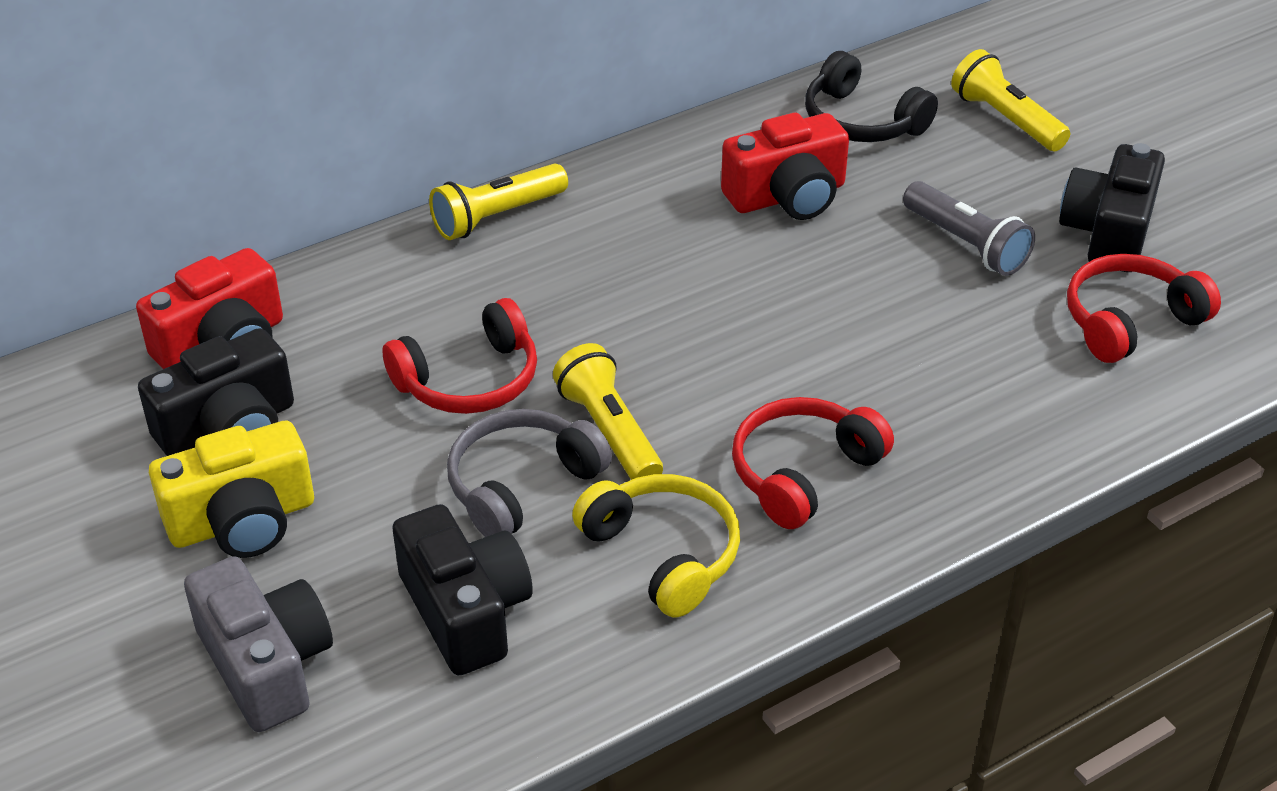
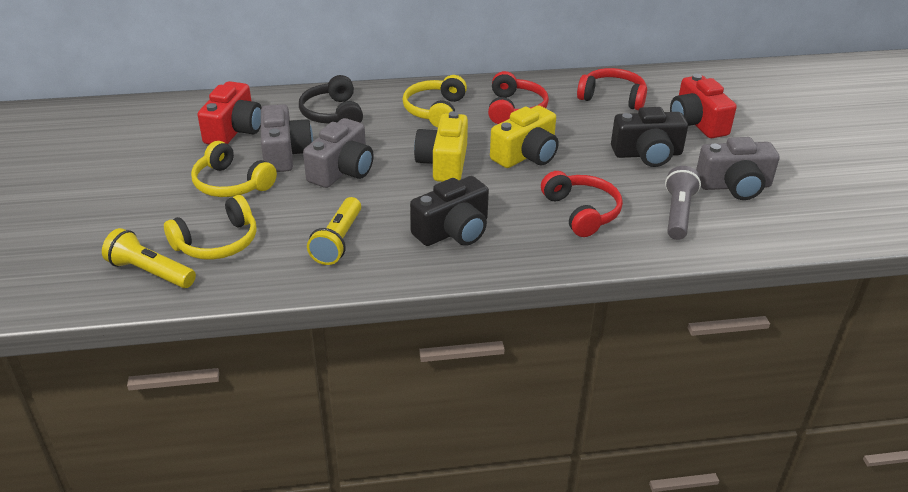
black camera: [138,328,294,456] [392,504,533,675] [1059,143,1165,272] = 3 -> [410,176,489,246] [611,107,688,167] = 2
grey camera: [184,556,333,732] = 1 -> [261,104,313,172] [303,118,374,188] [696,137,780,200] = 3
grey headphones: [447,409,612,537] = 1 -> none = 0
yellow camera: [149,420,314,558] = 1 -> [414,111,468,182] [490,105,558,168] = 2
yellow flashlight: [429,164,568,240] [553,343,663,480] [951,49,1070,151] = 3 -> [102,228,196,288] [307,197,361,265] = 2
yellow headphones: [572,474,740,617] = 1 -> [164,195,257,260] [191,141,277,197] [403,75,467,128] = 3

